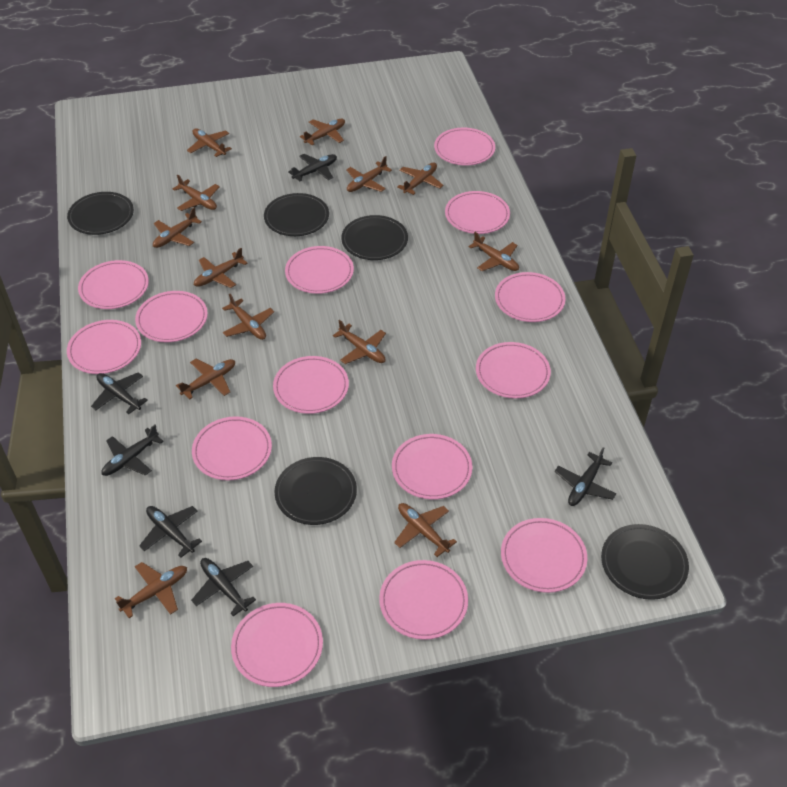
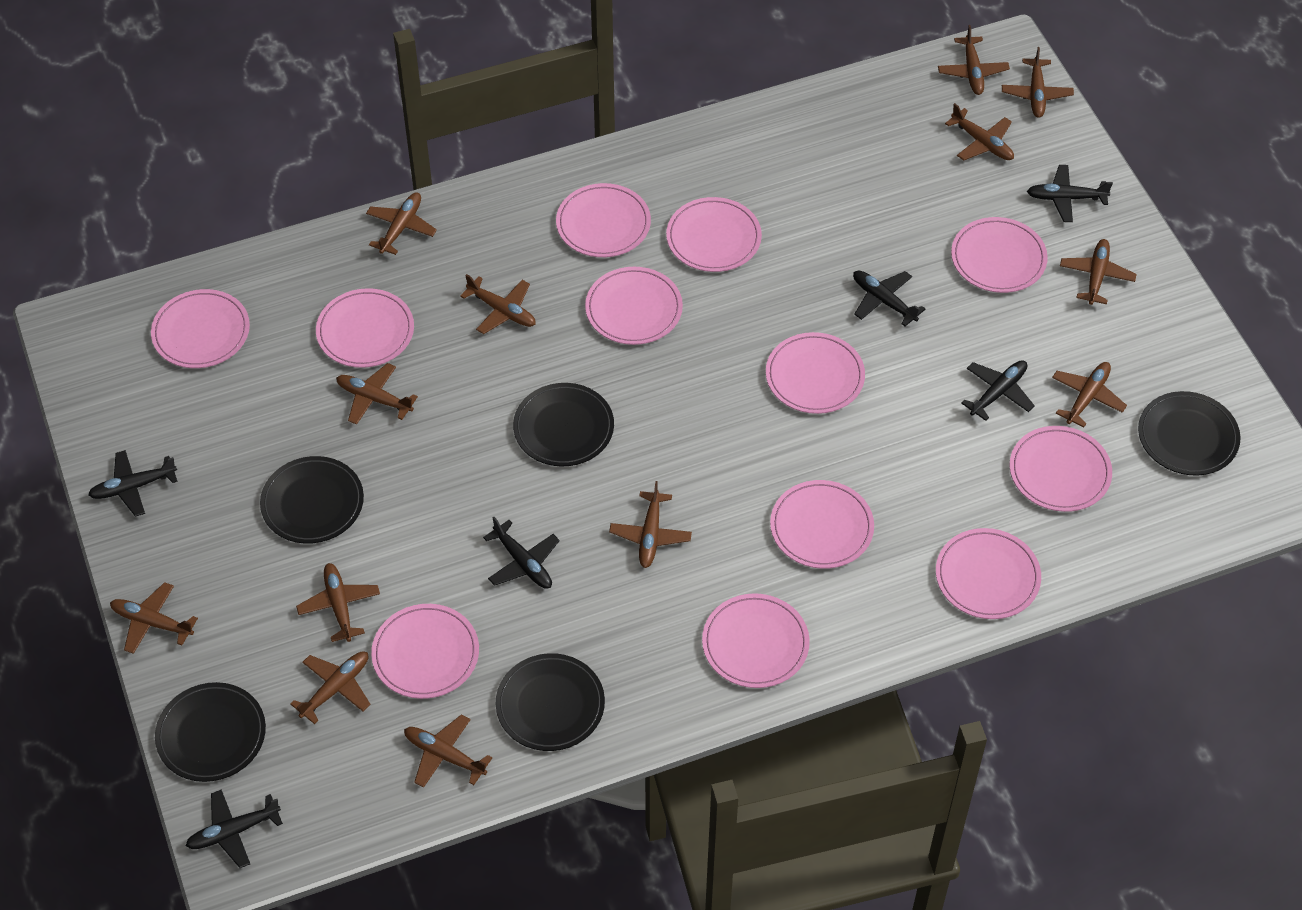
pink plate: [67,320,141,374] [78,260,149,309] [135,291,208,342] [192,416,272,480] [231,603,323,687] [273,356,349,414] [285,246,354,294] [379,560,468,640] [392,434,473,500] [434,128,495,166] [445,191,510,234] [476,342,551,399] [495,272,565,322] [501,518,587,593] = 14 -> [151,289,250,368] [316,288,414,368] [371,604,479,699] [556,183,651,257] [585,267,683,345] [666,197,762,272] [702,593,810,688] [766,332,865,414] [770,480,874,569] [936,528,1041,619] [951,217,1048,293] [1009,426,1112,512] = 12

